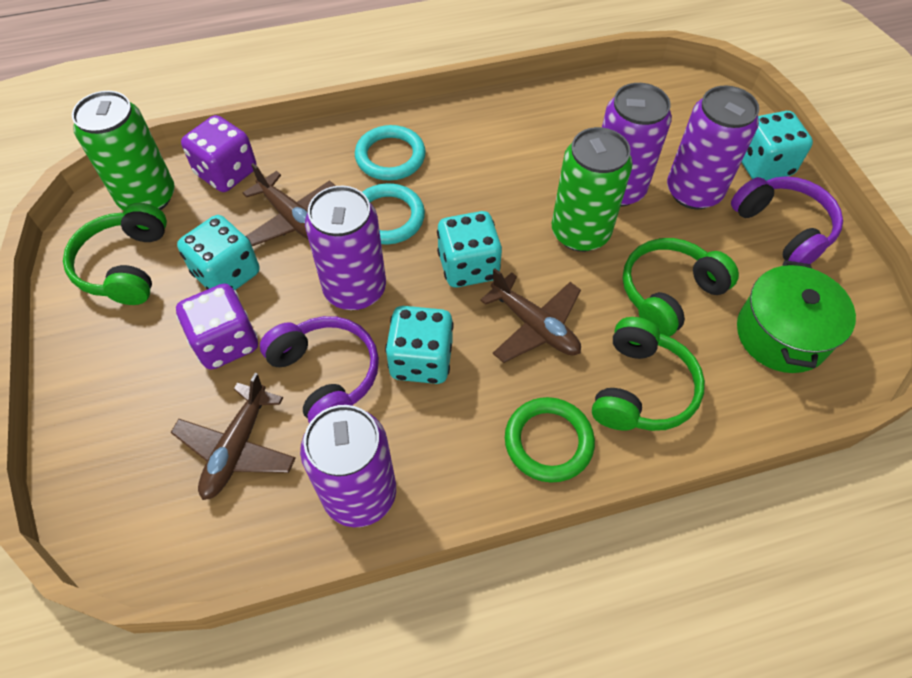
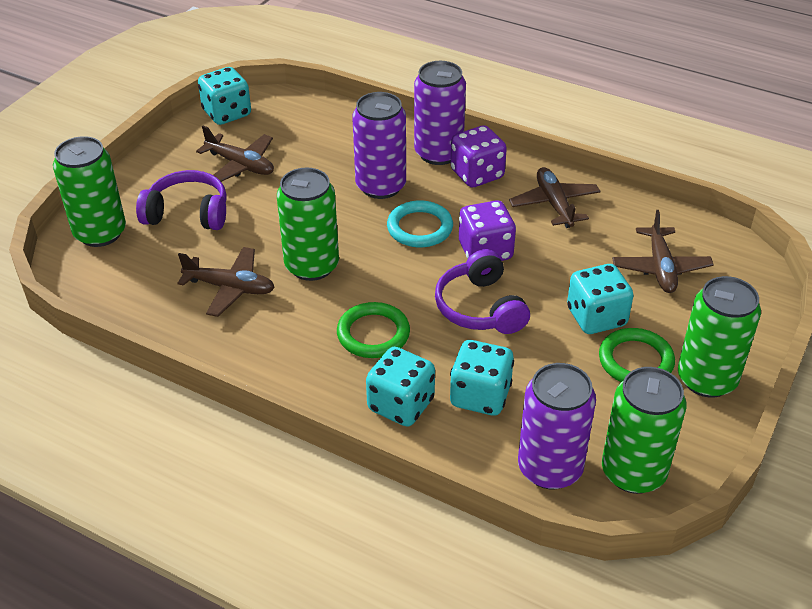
brown plane: [170,373,296,500] [243,163,336,246] [480,268,581,363] = 3 -> [177,247,275,317] [196,125,274,182] [509,167,601,228] [612,210,714,293] = 4
green can: [72,91,175,211] [552,127,633,252] = 2 -> [53,136,126,247] [277,168,339,281] [602,367,686,494] [678,276,761,398] = 4
green headphones: [63,203,167,305] [592,317,705,431] [623,238,739,337] = 3 -> none = 0
green pot: [737,260,856,373] = 1 -> none = 0
green ring: [505,397,595,483] = 1 -> [337,302,410,358] [599,328,675,382] = 2
purple can: [300,405,396,527] [305,186,386,310] [602,83,672,207] [667,86,759,209] = 4 -> [352,92,406,199] [414,61,466,165] [518,363,596,489] = 3
turquoise ring: [355,125,426,181] [362,183,425,244] = 2 -> [387,200,453,247] = 1

